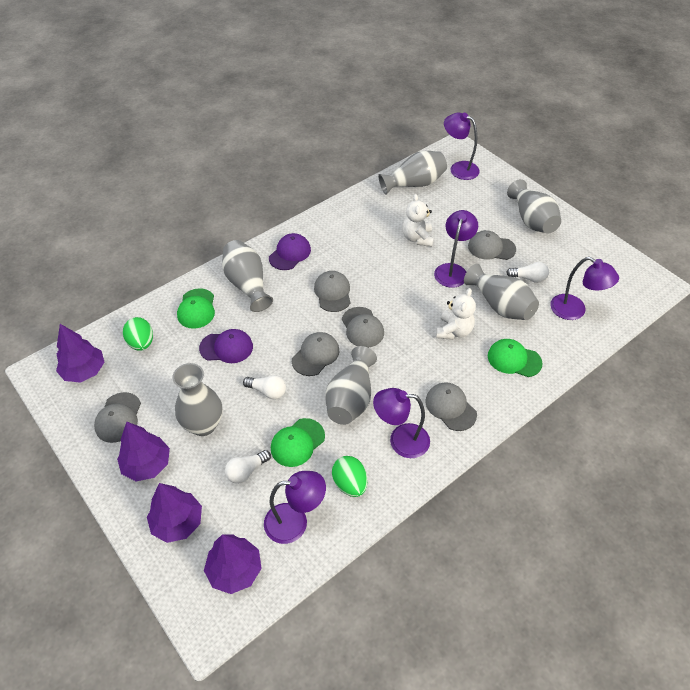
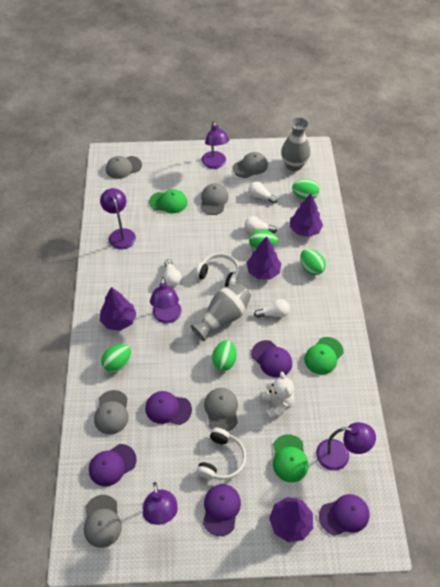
green egg: [123,317,153,351] [332,456,367,497] = 2 -> [101,344,131,372] [212,340,237,371] [249,230,278,250] [292,179,320,200] [300,249,326,275] = 5
grey vase: [173,363,222,436] [222,240,273,312] [325,346,377,425] [378,151,447,195] [464,264,539,320] [507,179,561,233] = 6 -> [190,283,251,341] [281,117,311,171] = 2
purple cap: [199,329,253,363] [269,233,311,270] = 2 -> [89,444,137,487] [145,391,192,425] [203,484,241,536] [251,340,292,378] [319,494,370,536] = 5
white headphones: none = 0 -> [195,253,240,287] [196,428,246,480] = 2
white light bulb: [225,450,271,484] [243,375,286,399] [506,262,549,283] = 3 -> [164,259,182,286] [245,216,277,233] [249,182,278,204] [254,299,290,318] = 4
white teddy bear: [402,194,434,247] [436,288,476,340] = 2 -> [261,372,294,420] = 1

